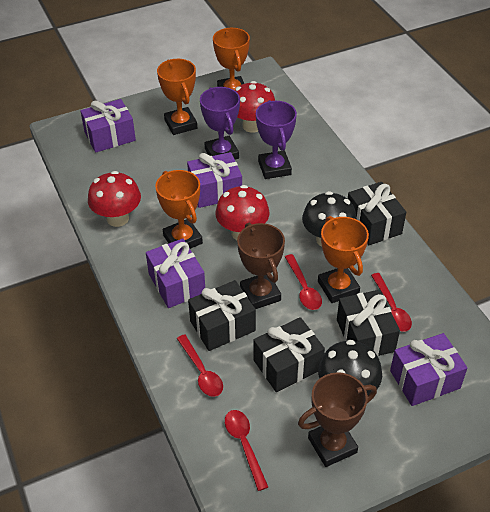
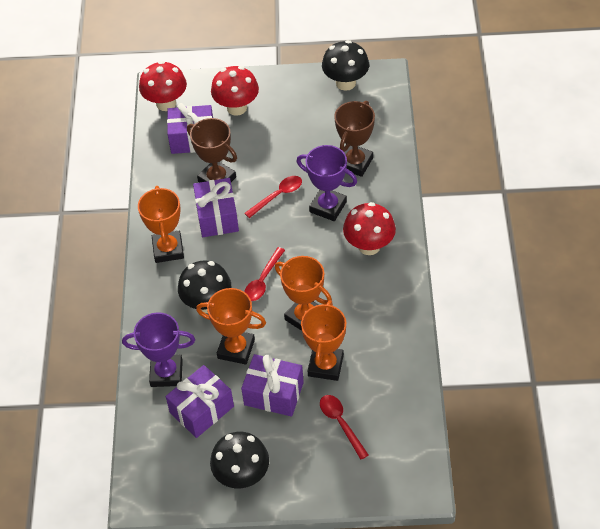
black gift: [188,280,256,351] [254,317,325,392] [337,290,400,356] [348,182,406,245] = 4 -> none = 0
black mushroom: [302,191,357,247] [318,340,382,395] = 2 -> [178,260,231,313] [210,432,269,488] [322,40,369,91] = 3
red spoon: [177,334,223,397] [225,410,268,491] [285,254,322,310] [371,273,412,332] = 4 -> [244,176,302,218] [244,247,285,301] [320,395,369,460] = 3

